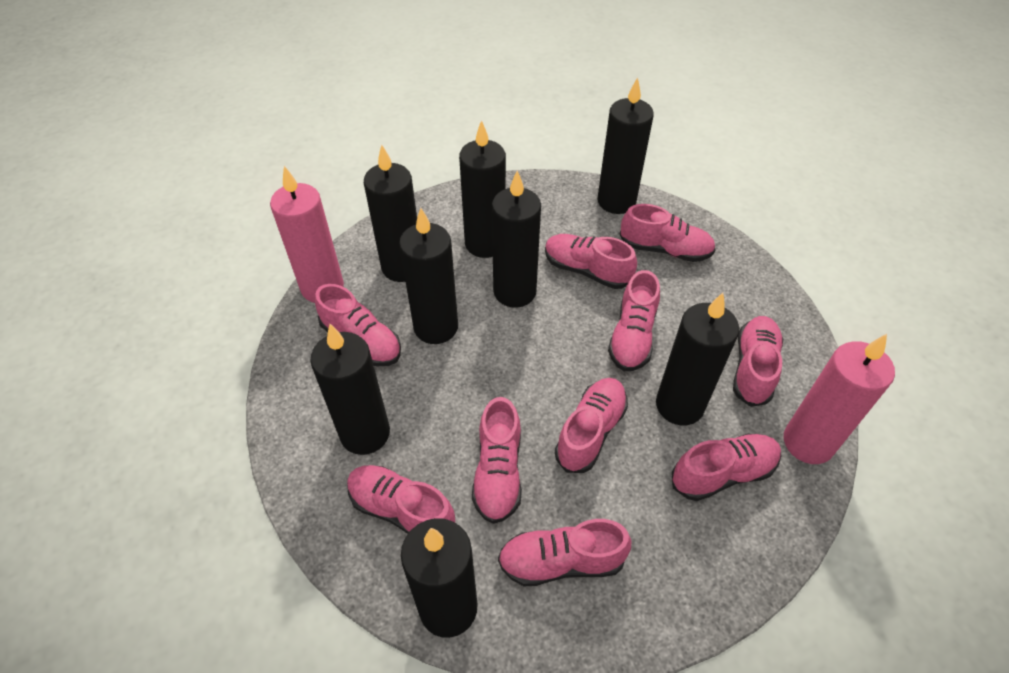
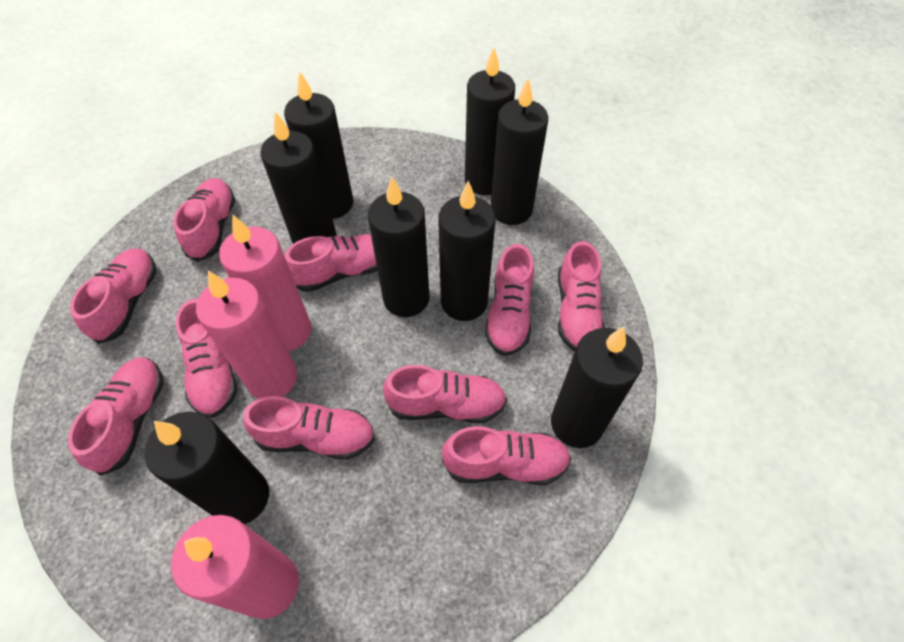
pink candle: [270,166,344,303] [784,334,895,464] = 2 -> [171,515,299,619] [196,271,297,399] [219,214,311,351] = 3

